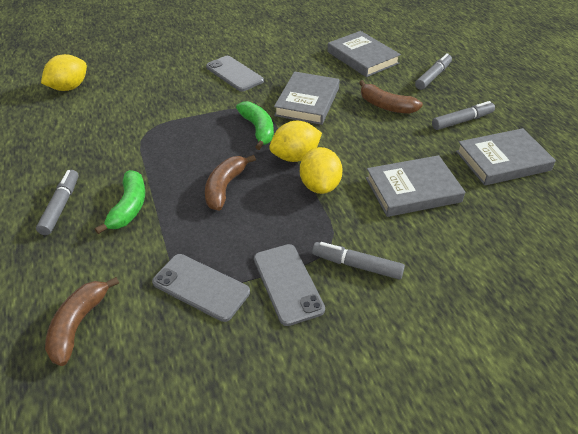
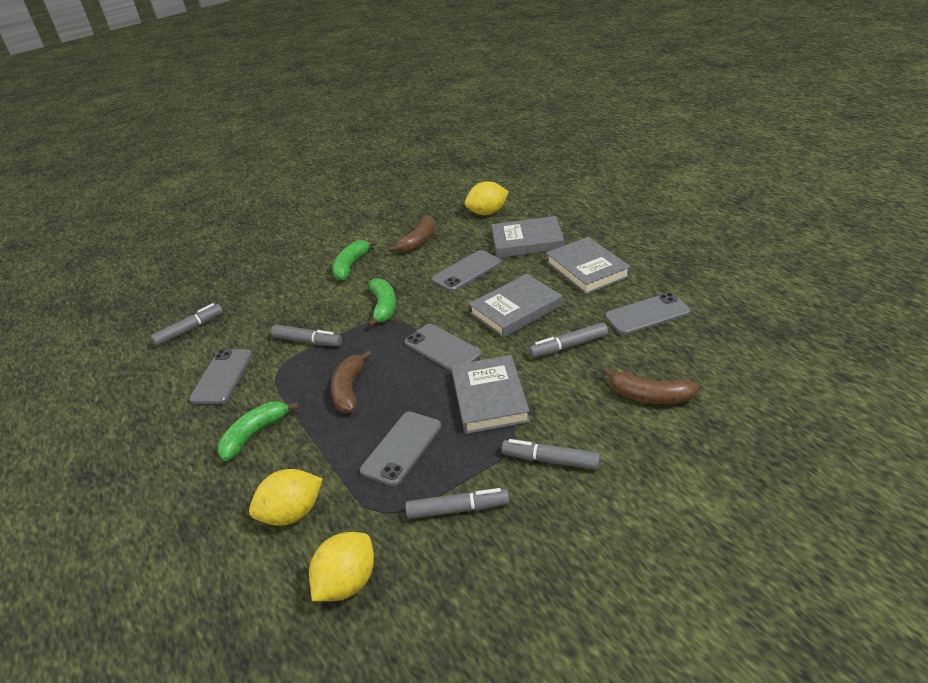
green banana: [95,170,145,234] [236,101,274,150] = 2 -> [217,401,299,461] [332,240,377,281] [368,278,396,327] = 3
grey marker: [36,170,79,235] [312,242,405,280] [415,53,452,90] [432,101,495,130] = 4 -> [151,303,223,346] [271,325,342,346] [405,488,509,519] [502,439,601,470] [529,322,608,358] = 5
grey phone: [152,254,250,322] [206,56,264,92] [254,244,325,326] = 3 -> [189,349,252,404] [360,412,441,487] [404,324,482,372] [432,250,501,292] [605,292,690,335] = 5

